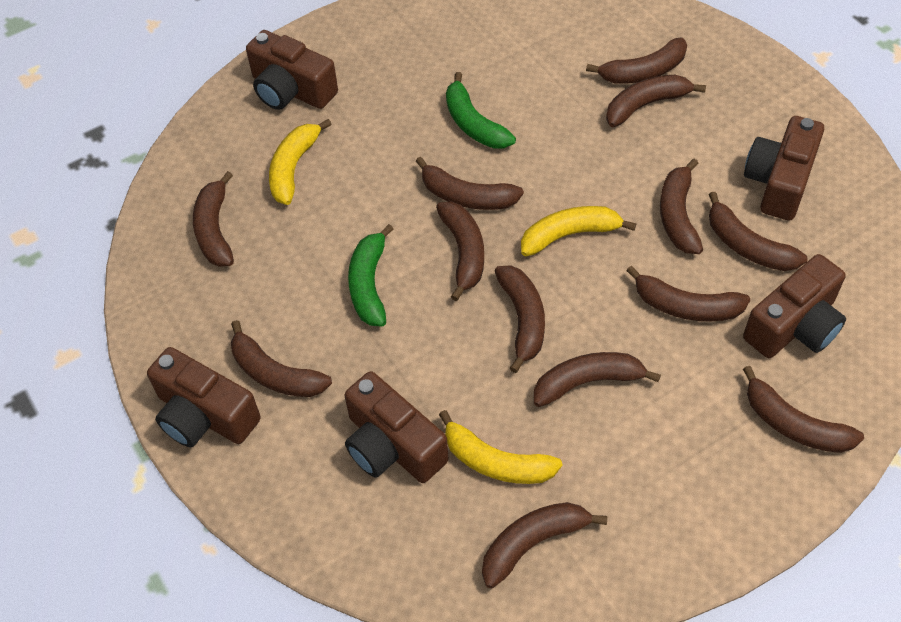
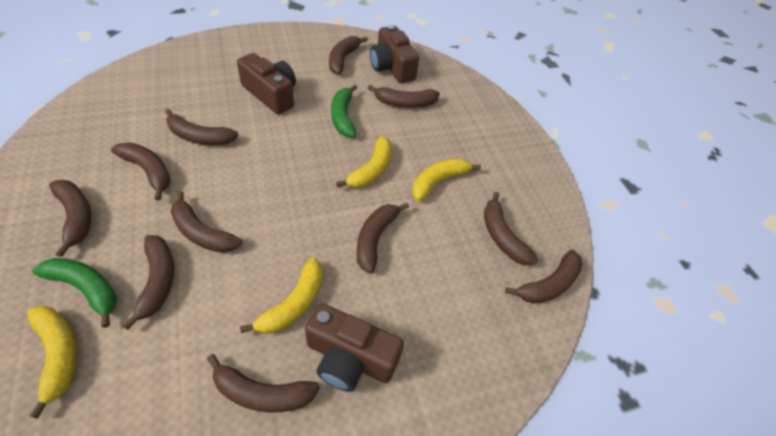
brown banana: [193,171,234,267] [231,320,332,397] [416,157,524,210] [436,201,484,301] [482,502,607,588] [495,265,545,373] [534,352,661,407] [586,38,687,84] [606,75,706,127] [626,266,750,321] [660,159,703,254] [709,192,807,271] [743,366,864,453] = 13 -> [49,180,91,257] [111,142,170,201] [122,235,174,330] [165,109,239,145] [171,191,242,253] [207,354,320,412] [329,36,368,75] [356,203,409,274] [368,85,440,108] [484,192,538,265] [505,250,583,304] = 11
brown camera: [147,347,261,448] [246,30,338,110] [345,371,449,483] [743,254,846,358] [744,116,824,221] = 5 -> [237,53,296,114] [305,303,404,392] [370,25,419,83] = 3
yellow banana: [269,119,332,205] [439,410,563,484] [521,206,636,256] = 3 -> [27,306,77,419] [240,257,323,334] [336,136,392,188] [412,158,481,201] = 4

